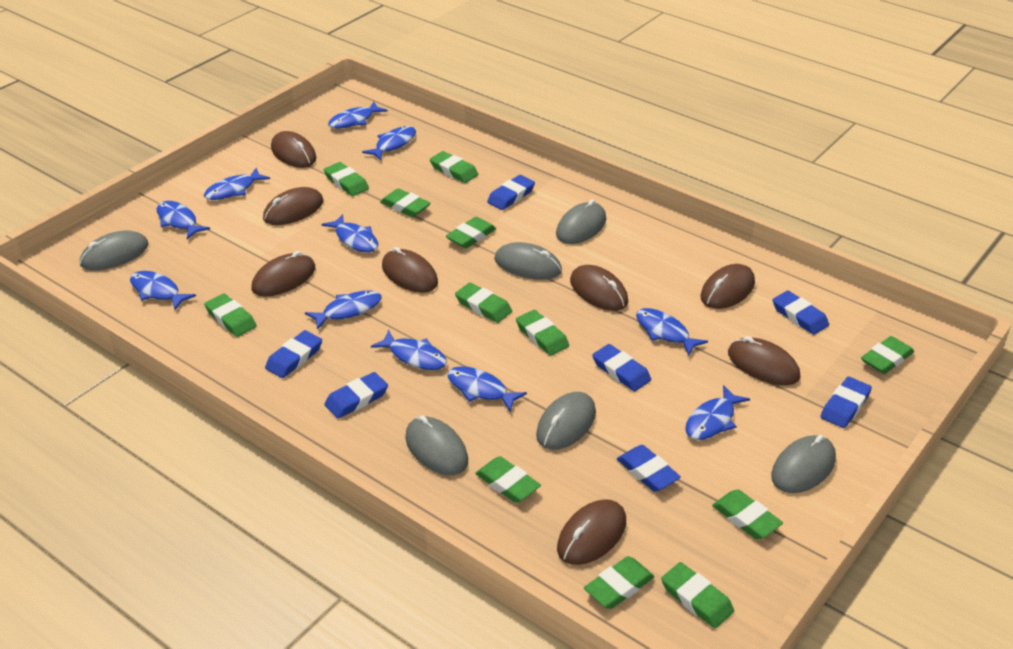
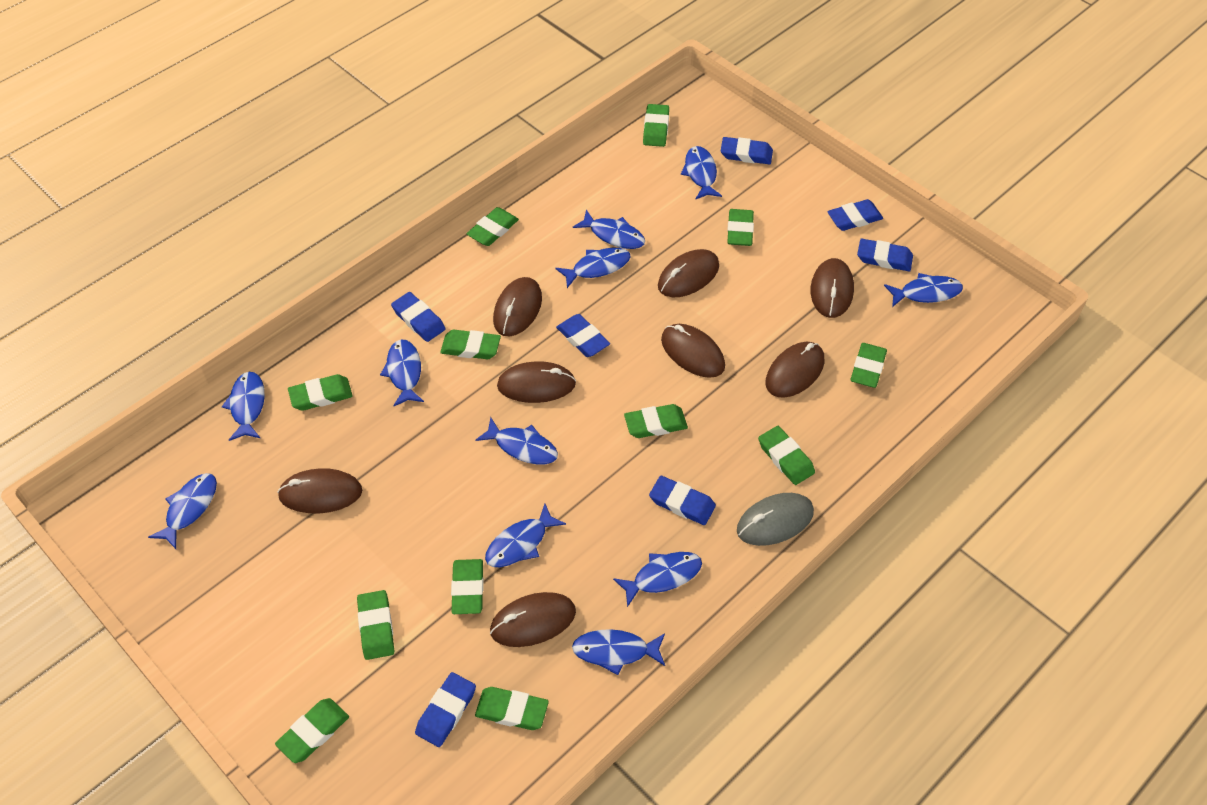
grey mouse: [80,230,149,270] [405,416,468,475] [494,242,562,280] [536,392,596,450] [556,200,606,244] [771,435,836,493] = 6 -> [737,493,814,546] = 1

